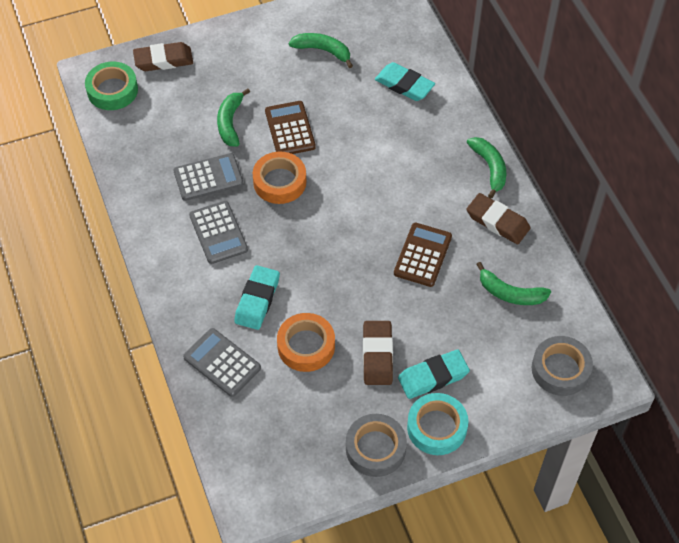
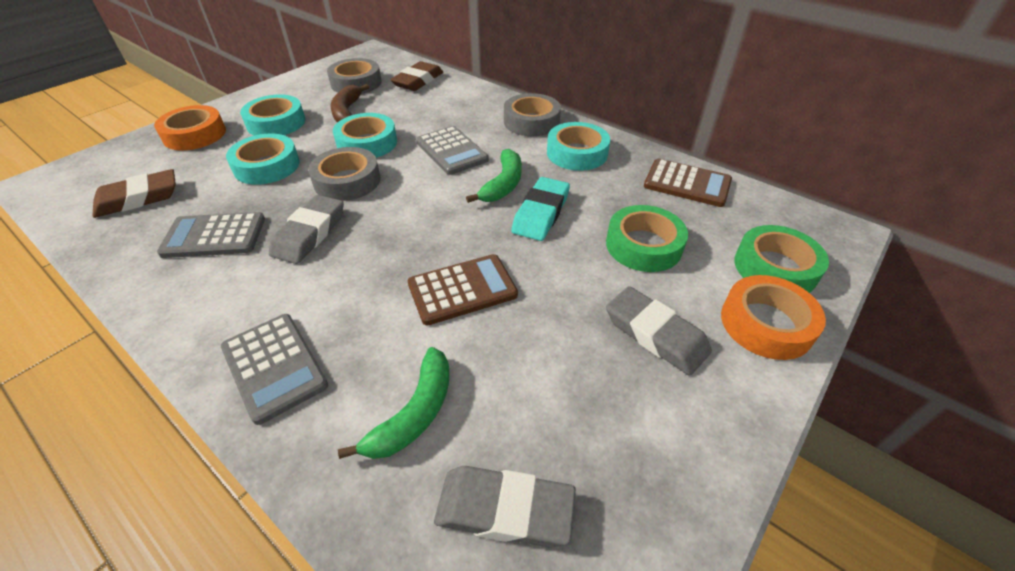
brown banana: none = 0 -> [330,84,369,122] = 1
brown eraser: [133,42,193,71] [363,321,393,385] [467,193,530,244] = 3 -> [93,169,176,218] [390,61,443,91] = 2
green banana: [217,88,250,147] [289,33,353,68] [467,137,506,199] [476,262,551,305] = 4 -> [338,347,449,459] [466,149,522,203] = 2
green tape: [85,62,138,110] = 1 -> [606,205,688,272] [734,225,829,293] = 2
grey eraser: none = 0 -> [269,195,344,264] [434,466,576,548] [606,286,712,376] = 3
grey tape: [346,414,407,477] [532,336,593,396] = 2 -> [308,147,380,201] [327,58,382,94] [504,93,561,136] = 3
turquoise eraser: [234,265,280,330] [375,62,435,101] [398,349,470,399] = 3 -> [511,177,570,241] = 1
turquoise tape: [407,393,468,455] = 1 -> [226,133,300,185] [240,94,305,136] [333,113,397,158] [547,122,610,171] = 4

